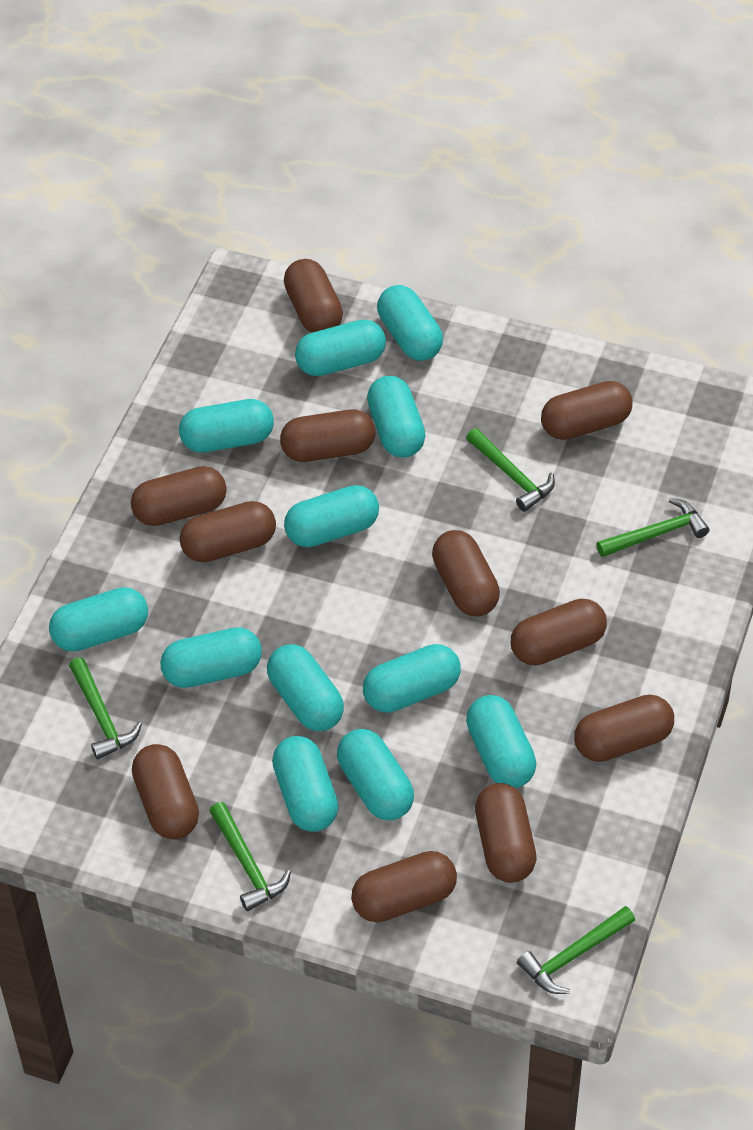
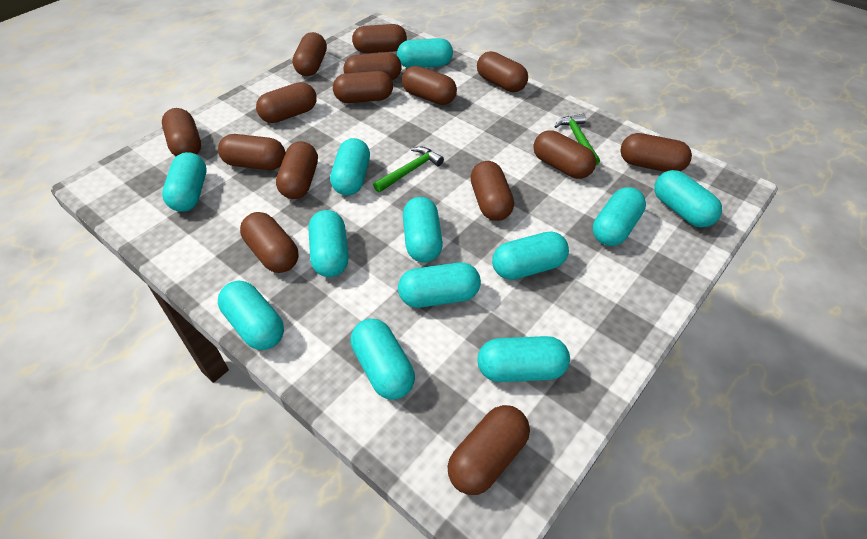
brown capsule: [131,466,227,526] [132,744,199,839] [179,501,276,563] [280,409,375,462] [284,259,343,333] [351,851,457,922] [432,530,500,616] [475,783,537,883] [511,598,607,666] [541,381,632,440] [574,694,674,762] = 11 -> [162,108,201,156] [218,134,285,170] [240,212,299,273] [256,82,317,123] [276,141,318,199] [293,32,327,76] [333,71,393,103] [344,52,401,80] [352,24,407,53] [402,66,457,105] [447,405,530,495] [470,161,514,221] [477,51,528,92] [533,130,596,179] [620,133,692,172] = 15
green hammer: [69,657,142,760] [209,802,291,911] [466,428,555,512] [517,906,635,994] [596,498,710,557] = 5 -> [373,147,444,192] [554,114,600,165] = 2

